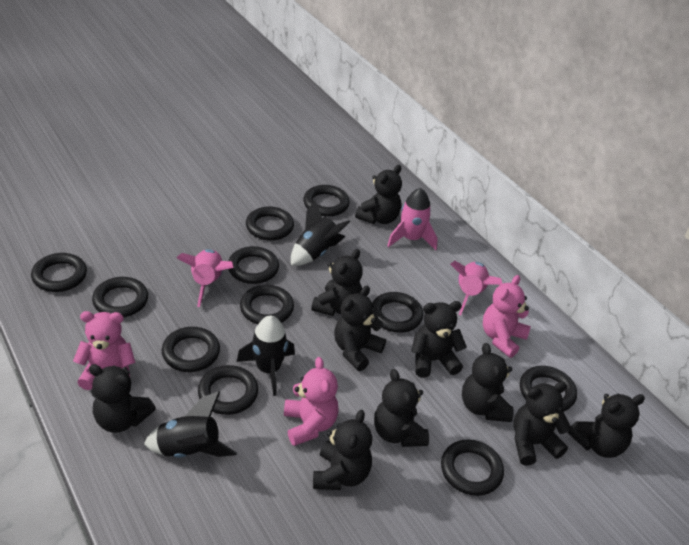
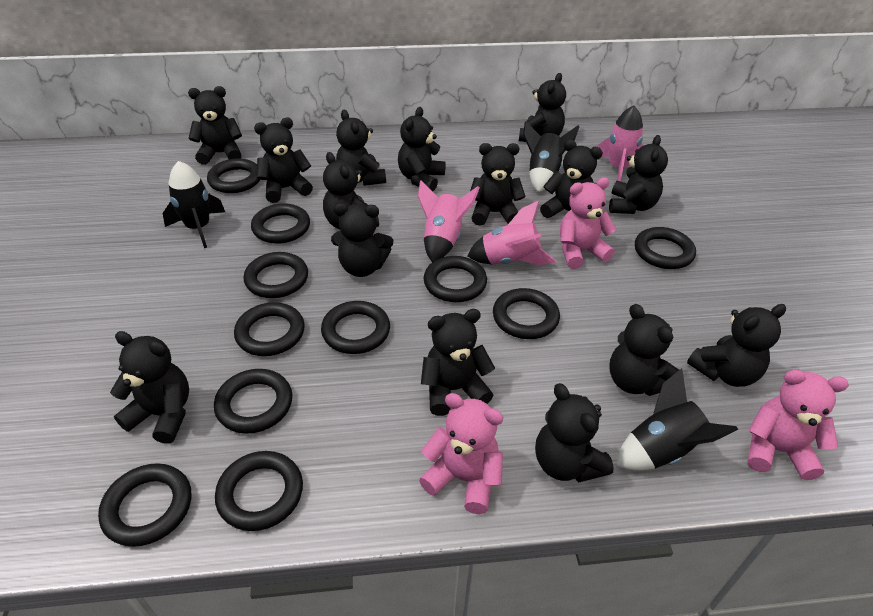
black teddy bear: [89,364,156,433] [311,249,363,316] [313,410,372,490] [334,286,386,371] [355,165,402,224] [374,369,429,447] [411,301,467,378] [462,343,514,422] [513,382,571,465] [568,393,645,458] = 10 -> [110,331,189,444] [188,86,242,165] [254,117,313,203] [323,152,379,229] [331,203,393,277] [336,110,386,186] [398,107,446,192] [421,309,495,416] [470,143,526,226] [519,73,566,142] [535,383,614,482] [540,139,603,218] [609,135,668,214] [609,304,679,396] [687,304,786,387] = 15

